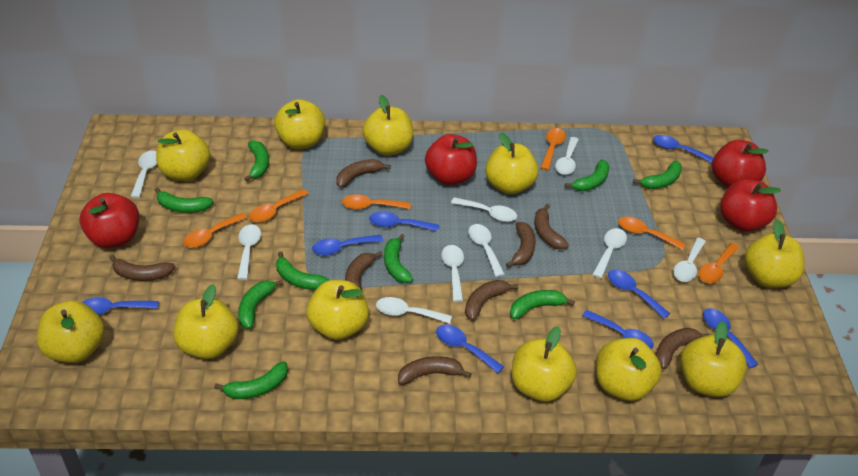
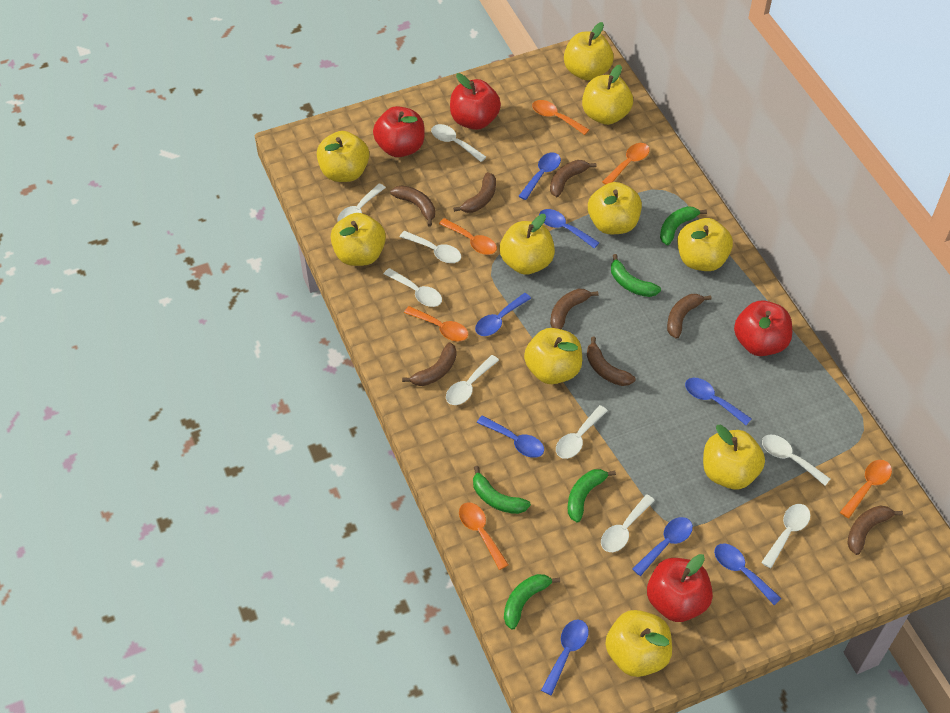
green banana: [155,187,214,213] [214,361,288,399] [238,280,284,329] [245,140,269,182] [276,251,329,290] [384,234,413,283] [510,290,575,320] [565,160,610,191] [633,161,682,189] = 9 -> [473,466,531,514] [504,574,560,630] [568,469,616,522] [611,254,661,297] [660,206,707,245] = 5
yellow apple: [37,301,105,363] [156,129,210,181] [174,284,239,359] [274,99,325,149] [306,280,369,340] [363,95,413,156] [485,133,538,194] [512,326,577,402] [596,338,662,401] [680,321,747,397] [744,219,804,288] = 11 -> [317,131,369,182] [331,213,386,266] [500,214,555,275] [524,328,582,384] [564,22,614,81] [582,65,633,125] [588,182,642,234] [605,610,672,677] [677,218,733,271] [703,425,765,489] = 10

